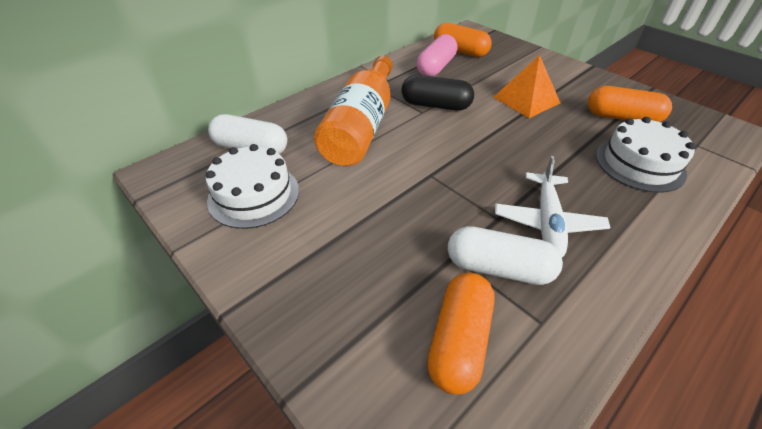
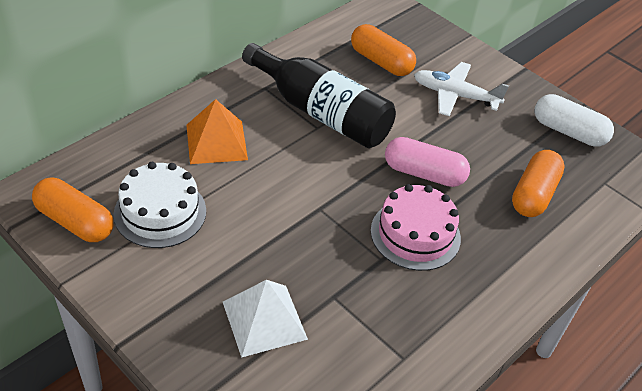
black bottle: none = 0 -> [242,43,396,148] = 1
black capsule: [401,75,474,111] = 1 -> none = 0
orange bottle: [314,56,393,166] = 1 -> none = 0
pink cake: none = 0 -> [371,184,461,271] = 1
white cake: [206,144,299,229] [596,117,696,193] = 2 -> [113,162,206,248] = 1
white capsule: [208,114,287,154] [448,226,563,285] = 2 -> [535,94,614,147] = 1
white pyramid: none = 0 -> [223,280,308,358] = 1

